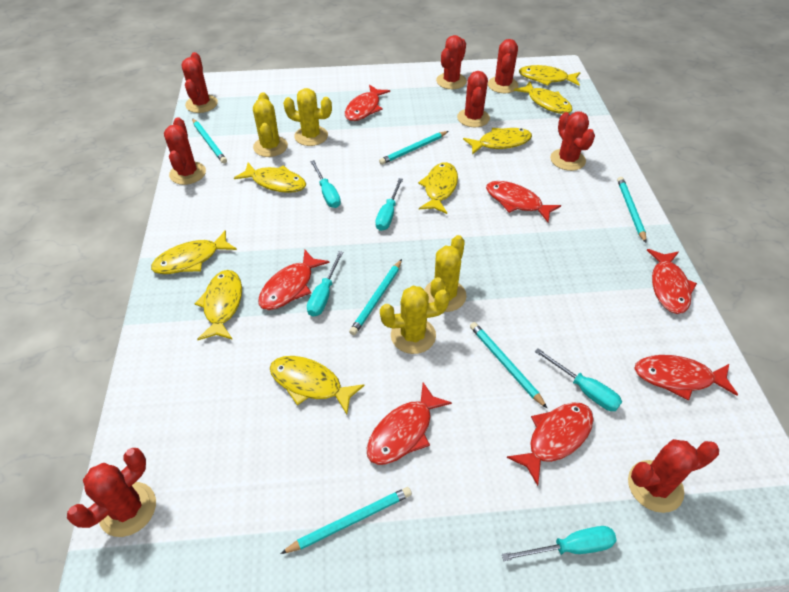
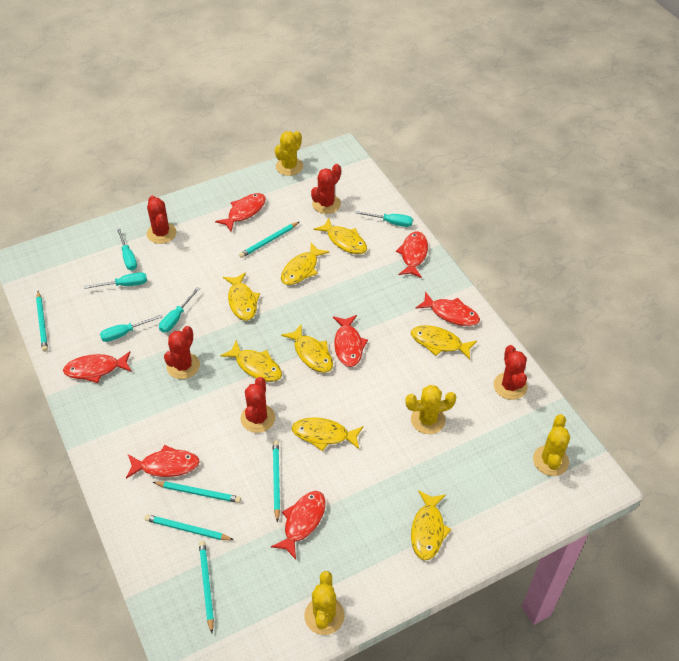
red cactus: [67,448,156,537] [164,117,206,185] [181,52,218,113] [436,35,467,89] [457,71,490,127] [488,39,519,93] [550,112,595,171] [628,439,719,513] = 8 -> [147,196,176,244] [164,326,200,379] [240,377,275,433] [311,164,341,214] [494,345,528,400] = 5

